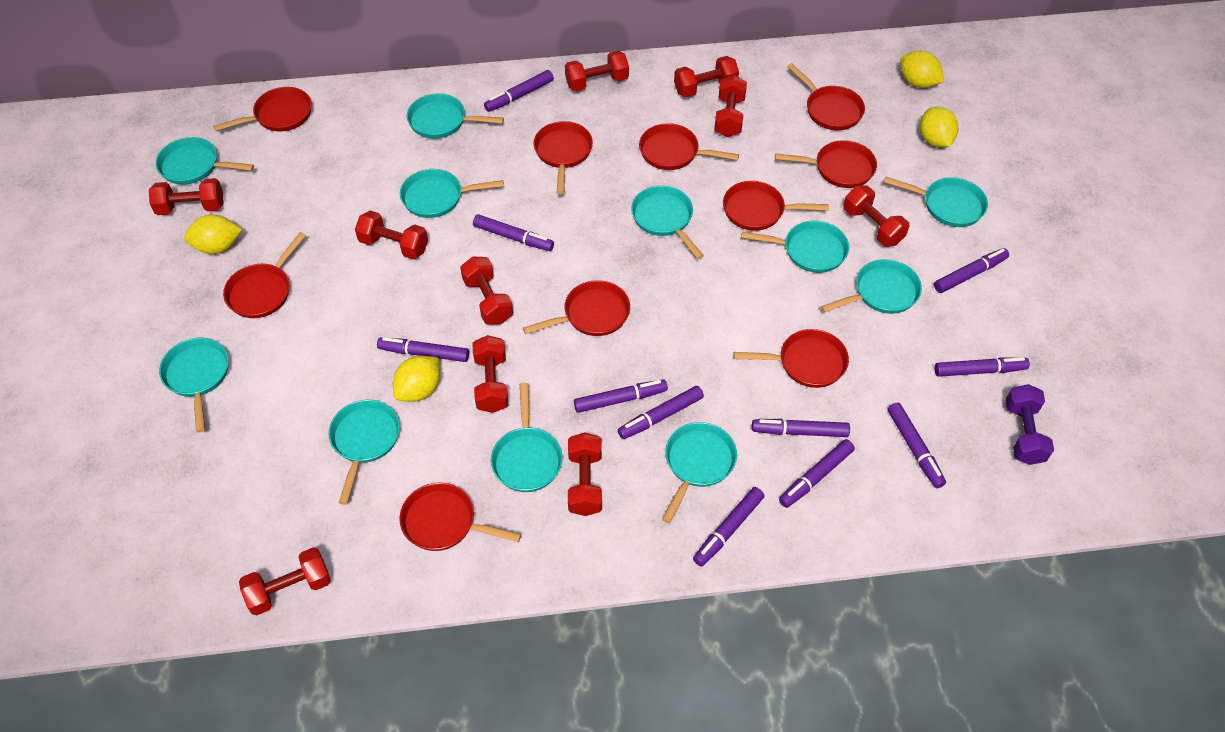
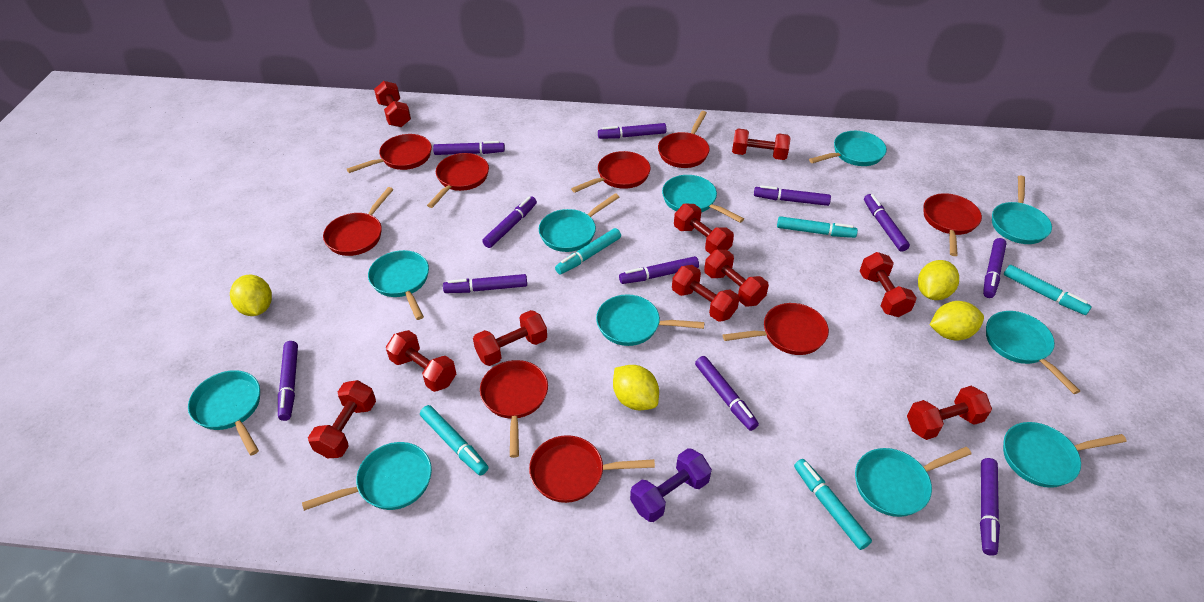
red pan: [213,87,312,132] [223,232,306,318] [400,483,522,551] [523,280,630,336] [533,121,593,195] [639,123,739,170] [723,181,829,231] [734,329,849,388] [775,140,877,188] [787,63,865,130] = 10 -> [323,187,394,256] [347,134,432,173] [427,153,489,208] [480,360,548,458] [529,435,655,503] [571,151,651,193] [658,111,710,168] [723,303,829,355] [923,193,982,256] = 9
turquoise marker: none = 0 -> [420,405,488,476] [555,228,621,275] [777,216,858,238] [794,459,872,550] [1004,265,1092,315] = 5

